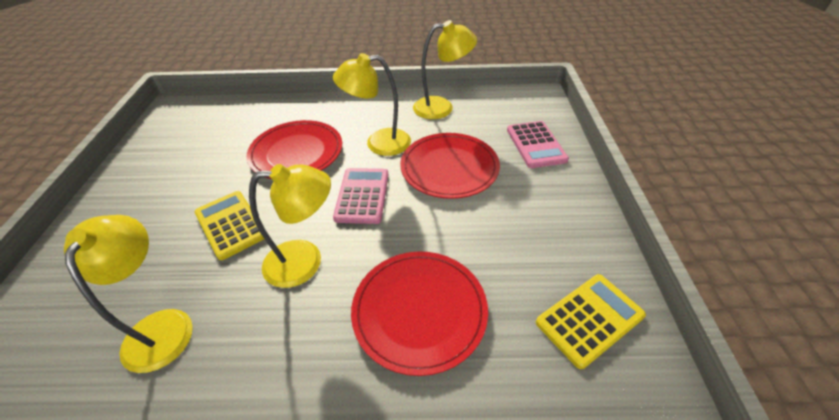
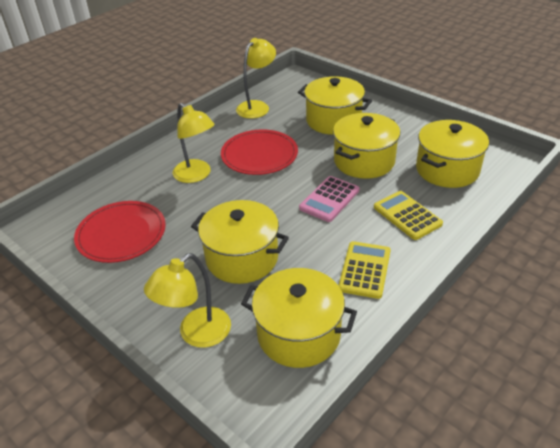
pink calculator: [333,168,389,224] [507,121,569,168] = 2 -> [299,176,360,222] = 1
red plate: [246,120,342,179] [351,251,488,376] [400,133,500,199] = 3 -> [74,201,166,263] [221,129,298,175] = 2
yellow lamp: [64,215,193,373] [249,164,331,288] [333,53,411,156] [413,20,477,119] = 4 -> [144,253,231,348] [173,103,215,183] [236,38,276,119] = 3
yellow pot: none = 0 -> [191,200,289,284] [241,268,357,368] [298,76,372,135] [333,113,400,179] [416,120,489,188] = 5

